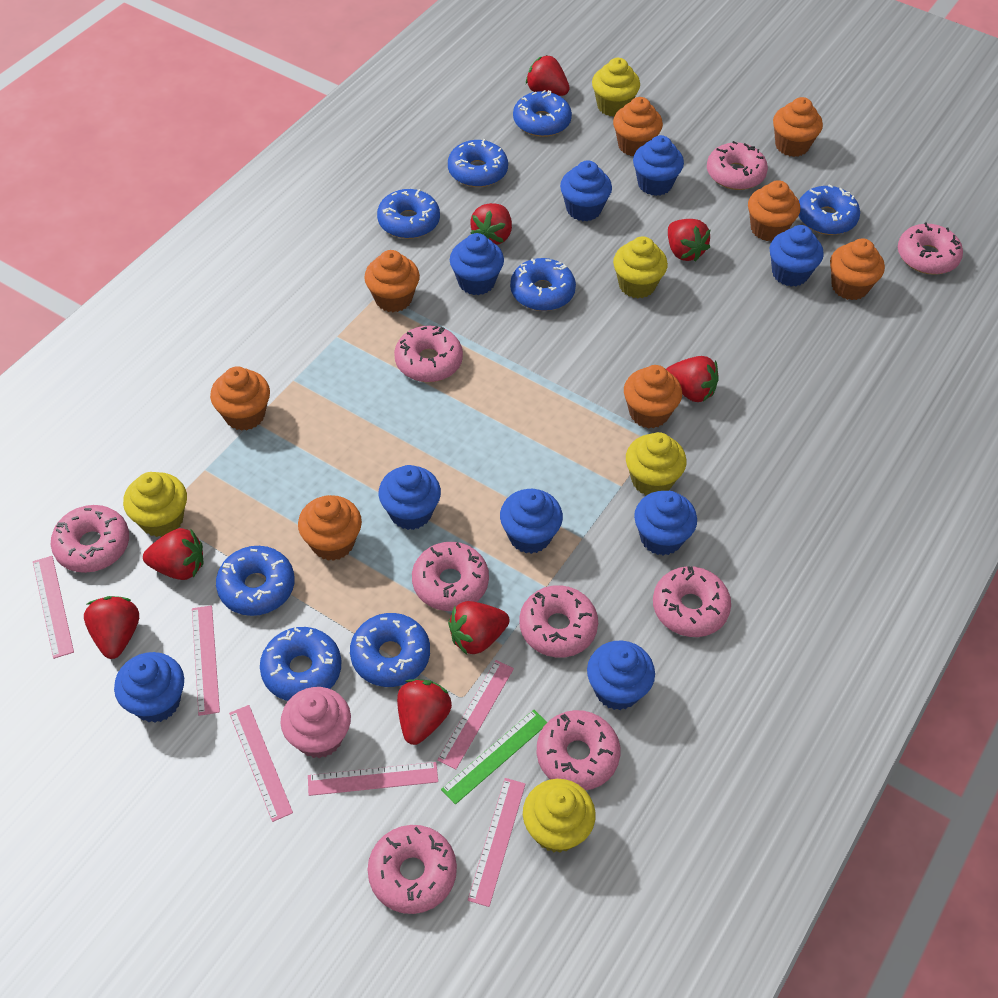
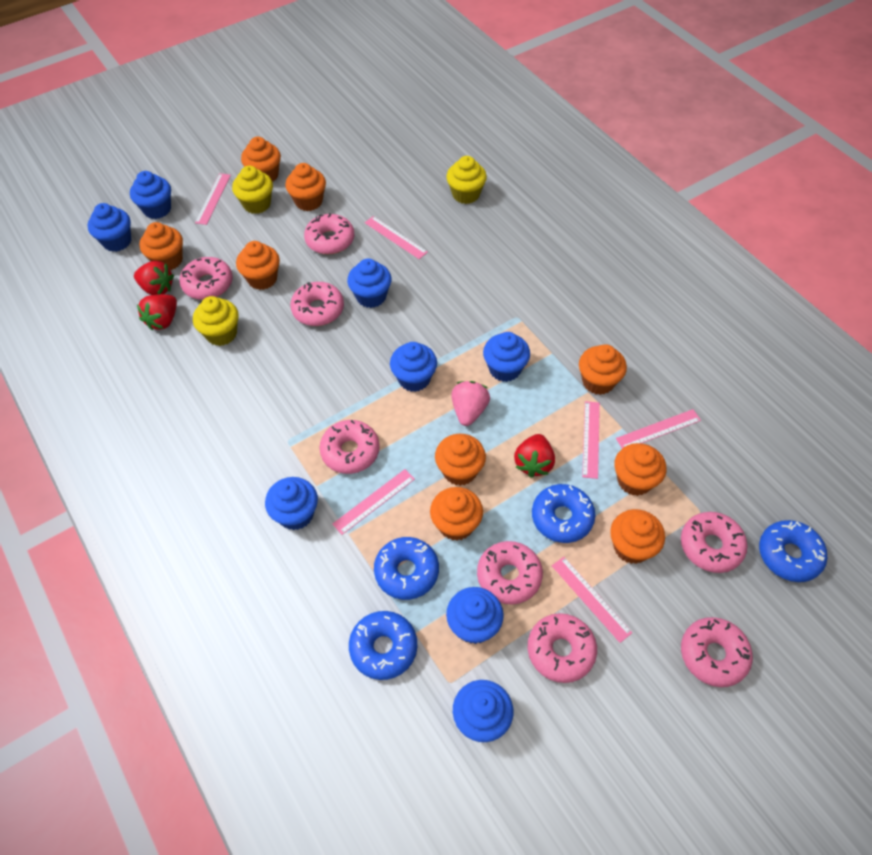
blue cupcake: [114,652,184,723] [379,465,441,530] [450,233,504,295] [500,489,563,554] [560,160,612,221] [587,641,655,710] [633,135,684,196] [634,491,697,555] [770,225,824,287] = 9 -> [88,203,131,252] [130,171,171,219] [265,477,318,530] [347,259,391,308] [390,342,437,392] [446,587,504,644] [453,680,513,742] [483,332,530,382] = 8
blue donut: [216,546,295,616] [260,627,341,701] [350,613,430,687] [377,189,440,239] [448,139,508,187] [510,258,576,311] [513,90,572,137] [799,184,860,235] = 8 -> [349,611,417,680] [374,537,439,600] [532,484,595,543] [759,520,827,582] = 4
green ruler: [441,710,547,805] = 1 -> none = 0
orange cupcake: [210,366,270,431] [298,495,362,561] [364,250,420,312] [613,97,663,156] [624,365,682,429] [748,180,800,242] [773,97,823,157] [830,238,885,300] = 8 -> [140,222,183,270] [236,241,280,290] [241,137,281,182] [285,163,326,211] [430,487,483,541] [435,434,486,486] [579,344,627,395] [610,509,665,564] [614,443,666,496] = 9
pink cupcake: [281,687,351,758] = 1 -> none = 0
pink donut: [51,505,129,573] [368,825,457,914] [394,326,463,382] [412,542,489,611] [519,585,598,658] [537,710,621,790] [653,566,731,637] [707,141,768,190] [898,222,963,275] = 9 -> [180,257,233,300] [290,282,344,326] [304,213,354,254] [319,420,380,474] [477,541,543,605] [528,613,597,683] [681,512,748,573] [681,617,753,687] = 8
pink strawberry: none = 0 -> [451,381,490,426] = 1
red strawberry: [84,596,139,659] [143,528,203,580] [397,679,452,745] [448,601,510,655] [470,203,512,245] [526,55,570,96] [666,356,719,402] [668,219,710,262] = 8 -> [134,261,174,295] [137,294,177,330] [514,434,555,478] = 3
yellow cupcake: [123,472,187,537] [523,779,596,853] [592,58,640,117] [613,236,668,298] [626,432,687,496] = 5 -> [193,296,239,346] [232,166,273,214] [446,156,487,204] = 3

